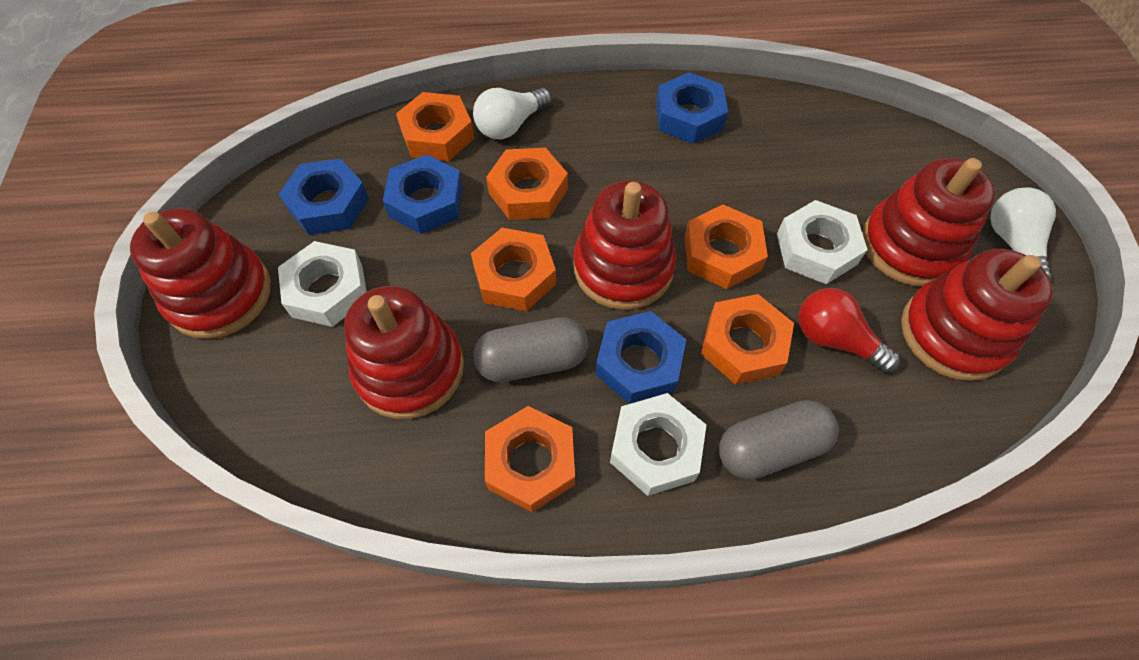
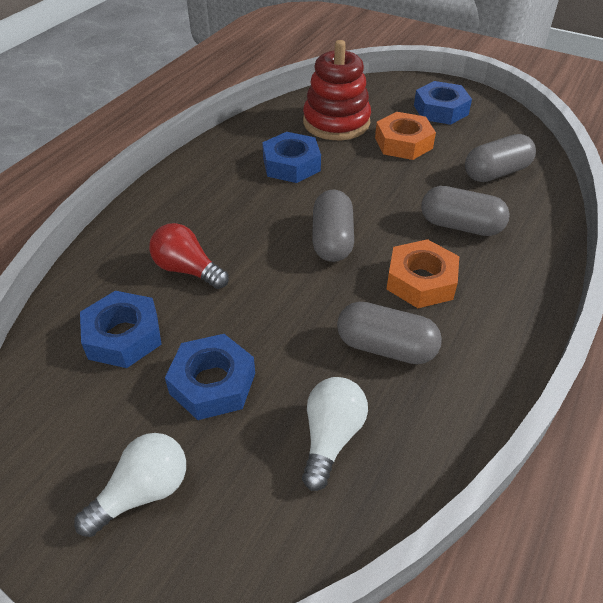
grey capsule: [473,317,588,382] [719,400,839,480] = 2 -> [312,190,354,262] [337,302,442,364] [421,186,510,236] [465,134,536,182] = 4
orange nut: [396,92,474,161] [471,228,556,311] [485,406,575,513] [486,148,568,220] [684,205,768,289] [701,294,794,385] = 6 -> [375,112,436,160] [386,239,459,308] = 2
red stacking toy: [130,208,271,339] [344,286,464,419] [573,180,676,310] [862,158,995,287] [901,249,1053,381] = 5 -> [303,40,371,140] = 1
white nut: [278,241,367,327] [610,393,706,496] [777,200,868,284] = 3 -> none = 0

